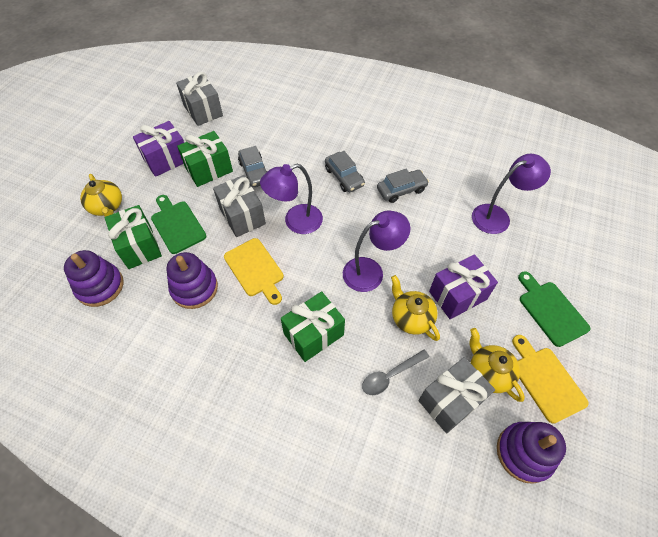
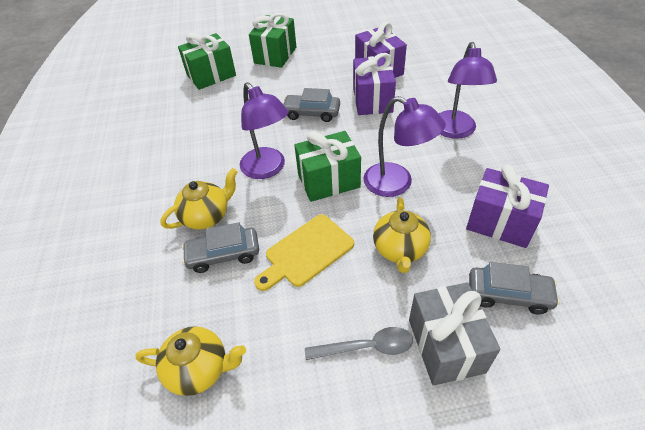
green cutting board: [151,195,206,254] [518,271,590,347] = 2 -> none = 0
grey gift: [176,72,223,126] [213,175,266,237] [418,357,495,433] = 3 -> [409,282,501,386] = 1
purple gift: [133,121,184,177] [429,254,498,319] = 2 -> [353,53,396,115] [355,22,407,78] [466,165,549,248] = 3
purple stacking toy: [64,250,124,307] [166,252,218,309] [497,422,566,484] = 3 -> none = 0
yellow cutting board: [224,238,284,305] [512,335,589,424] = 2 -> [254,214,354,291] = 1

